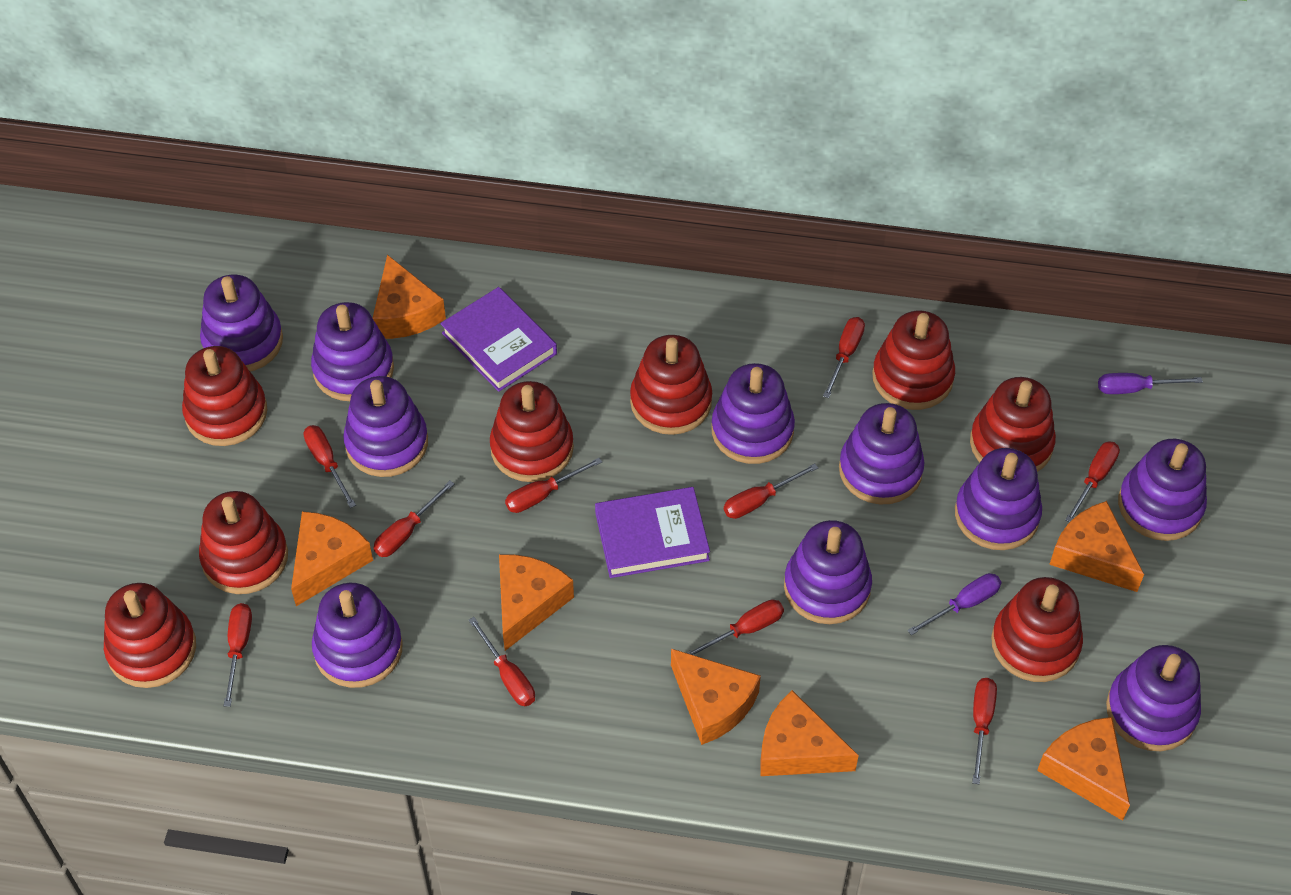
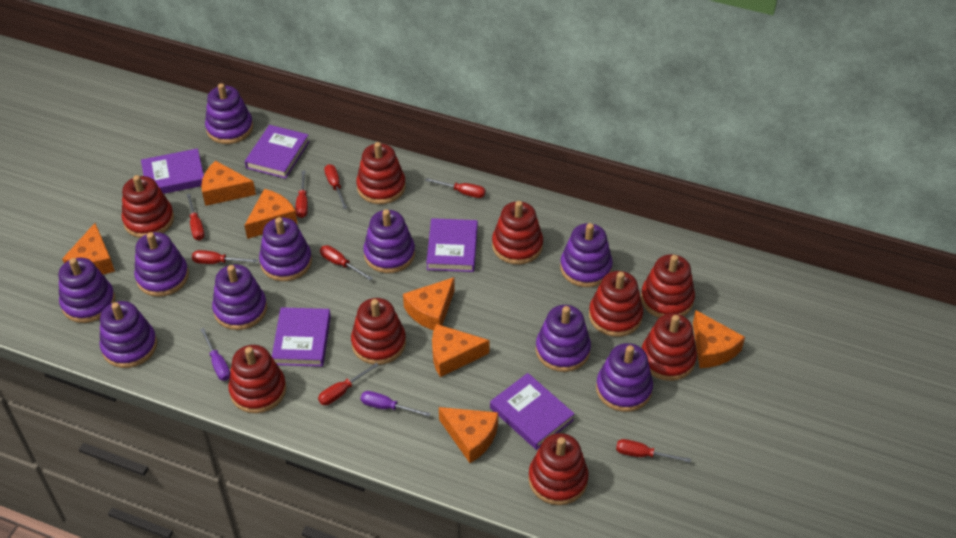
purple book: [440,287,557,392] [595,487,710,578] = 2 -> [141,148,204,194] [245,125,310,179] [272,307,331,367] [426,218,478,272] [490,373,575,450] = 5
red screwdriver: [224,603,252,707] [304,425,356,508] [374,481,454,557] [469,617,535,706] [505,458,602,513] [686,599,784,656] [724,464,818,519] [823,317,865,398] [972,678,997,784] [1065,441,1120,522] = 10 -> [187,194,205,240] [192,250,258,264] [296,171,308,218] [318,363,379,405] [320,245,372,280] [324,164,347,209] [425,178,486,198] [616,439,691,463] = 8
red stacking toy: [104,583,196,688] [182,346,267,446] [199,491,288,594] [490,381,574,482] [630,335,712,435] [872,310,955,410] [970,377,1056,472] [991,577,1083,682] = 8 -> [122,175,174,238] [228,345,286,413] [351,298,406,365] [356,142,406,204] [492,201,543,265] [528,433,588,505] [589,271,643,337] [641,254,695,318] [642,313,697,381] = 9

